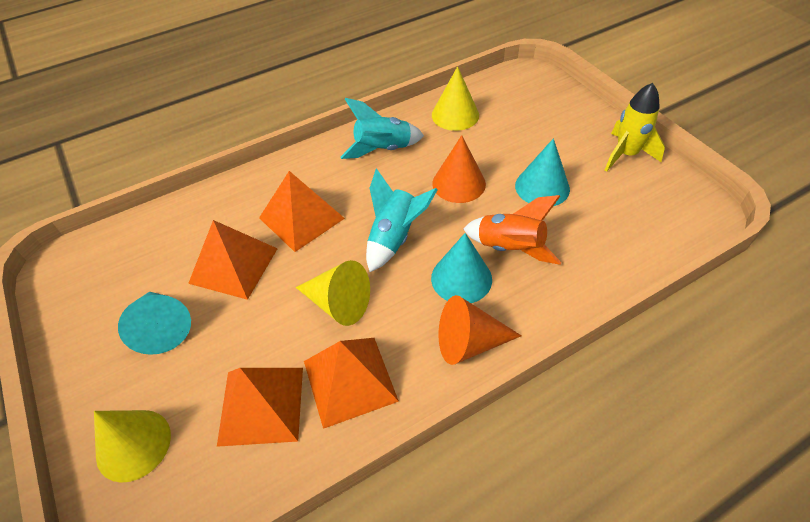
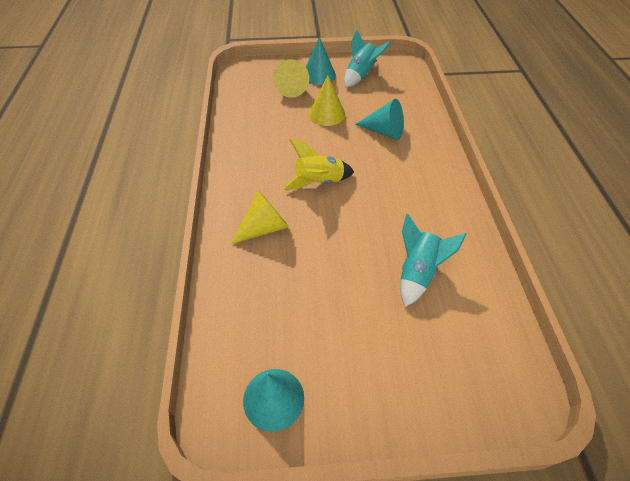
orange cone: [432,135,486,203] [439,295,522,365] = 2 -> none = 0
orange pyramid: [188,220,278,300] [217,368,303,447] [259,171,345,252] [304,338,399,429] = 4 -> none = 0
orange rocket: [463,195,561,265] = 1 -> none = 0

